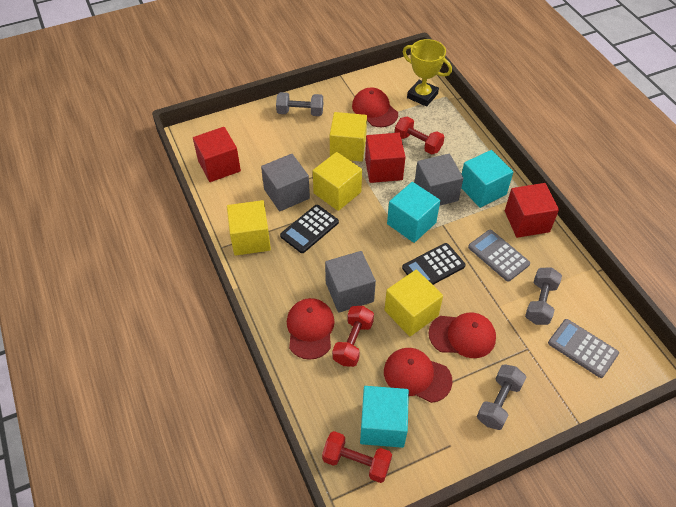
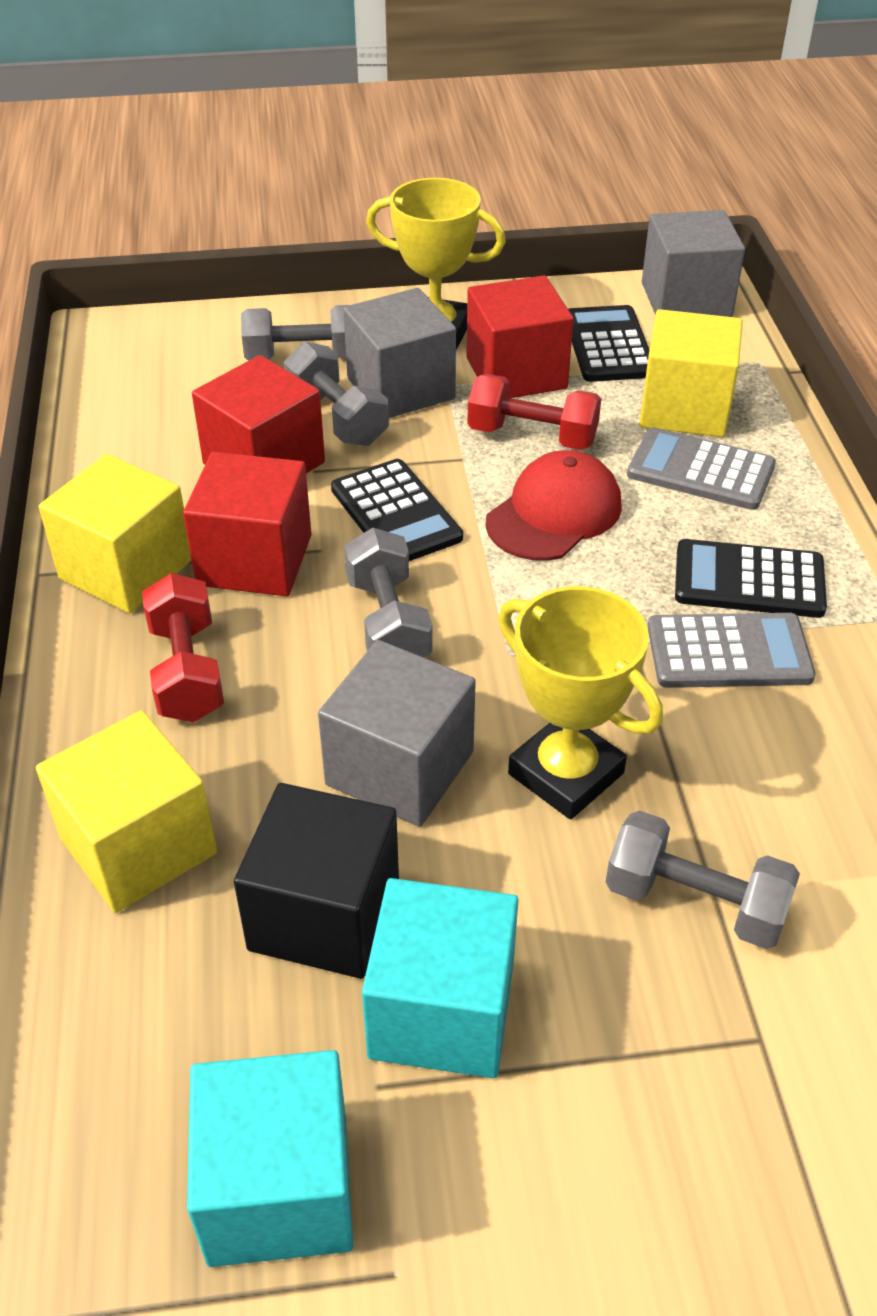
black calculator: [280,205,339,253] [402,243,466,285] = 2 -> [331,459,463,561] [568,305,649,382] [675,539,827,618] = 3
black cube: none = 0 -> [234,783,399,979] = 1
grey dumbbell: [276,92,323,116] [477,364,526,430] [525,267,562,325] = 3 -> [241,305,349,361] [284,342,389,446] [344,528,433,657] [606,811,800,949] = 4
red cap: [287,298,335,360] [352,88,398,127] [384,348,452,403] [428,312,496,358] = 4 -> [485,450,622,561] = 1
red dumbbell: [322,431,392,483] [332,306,374,367] [395,116,444,155] = 3 -> [142,573,224,722] [467,374,601,450] = 2
turquoise cube: [360,386,409,448] [387,182,440,243] [461,150,513,208] = 3 -> [187,1050,354,1267] [362,878,518,1078] = 2
yellow cube: [227,200,271,256] [313,152,362,211] [330,112,367,162] [384,270,443,336] = 4 -> [36,710,217,913] [39,454,192,613] [640,309,743,437] = 3
yellow trophy: [403,39,452,107] = 1 -> [366,178,506,350] [498,586,663,819] = 2

